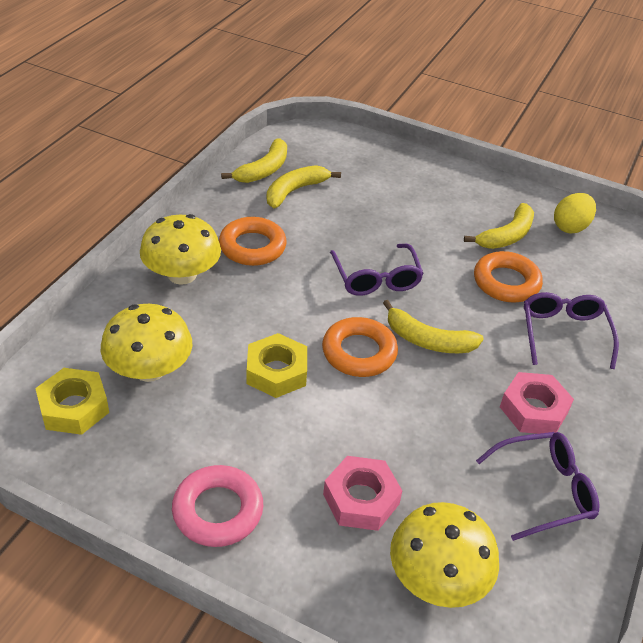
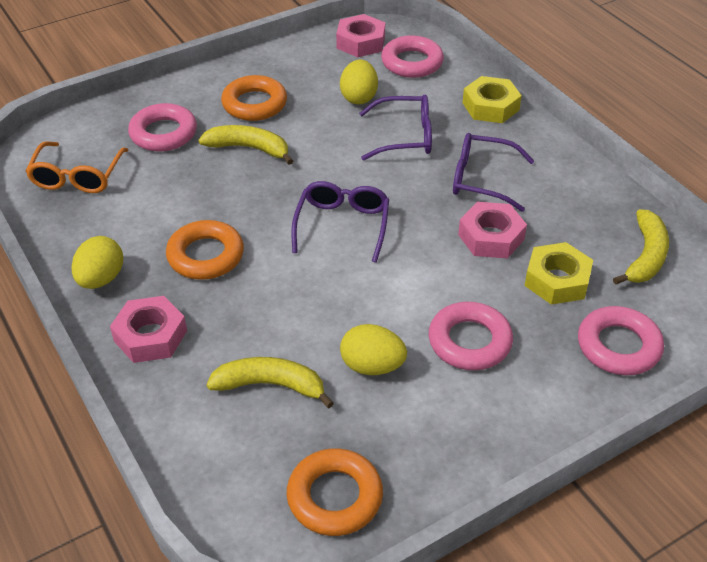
orange glasses: none = 0 -> [25,141,128,193] = 1
pink nut: [323,456,402,531] [500,372,574,434] = 2 -> [110,296,187,363] [336,14,385,57] [458,202,527,258] = 3
pink ring: [172,465,263,547] = 1 -> [128,103,197,152] [381,35,444,78] [429,302,513,370] [578,306,664,375] = 4
yellow banana: [221,138,287,183] [267,165,341,208] [383,300,484,353] [464,203,534,249] = 4 -> [198,125,293,165] [206,357,334,408] [613,209,669,285] = 3
yellow egg: [554,193,596,233] = 1 -> [71,236,123,289] [340,60,378,104] [340,324,407,375] = 3
yellow mushroom: [100,304,192,382] [140,214,221,285] [390,502,499,608] = 3 -> none = 0

